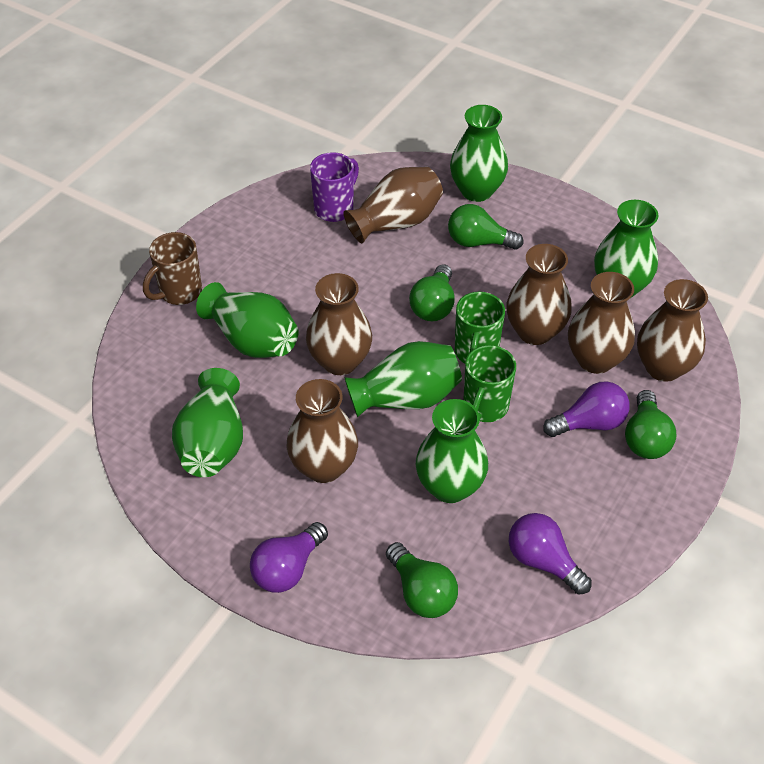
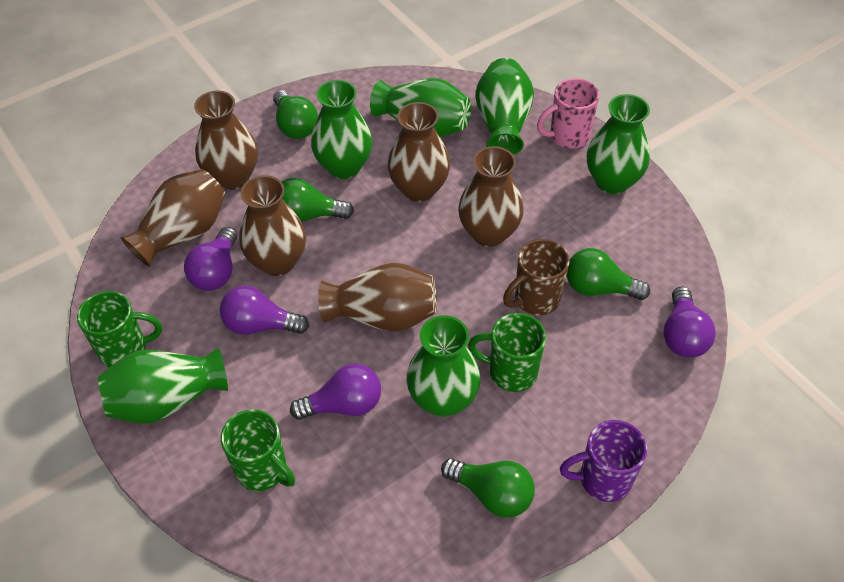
green mug: [455,292,505,363] [463,345,516,422] = 2 -> [77,291,162,367] [221,409,295,491] [468,313,546,392] = 3
pink mug: none = 0 -> [537,78,599,149] = 1
purple light bulb: [250,522,328,593] [509,513,592,595] [543,381,630,437] = 3 -> [184,227,237,291] [220,286,309,335] [290,364,381,420] [663,286,716,358] = 4

